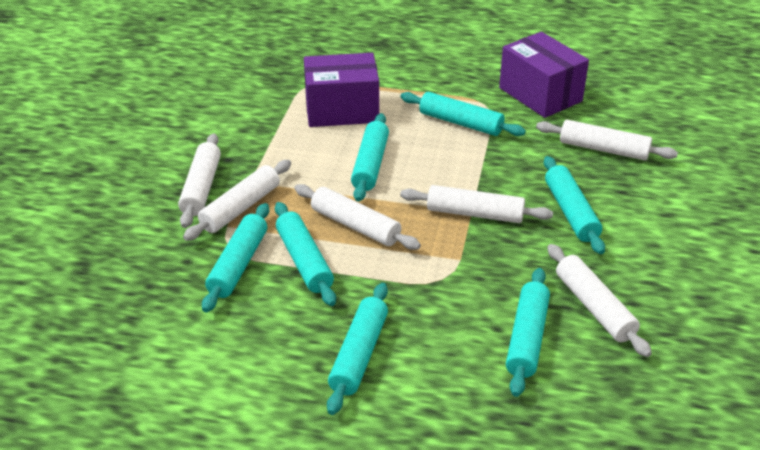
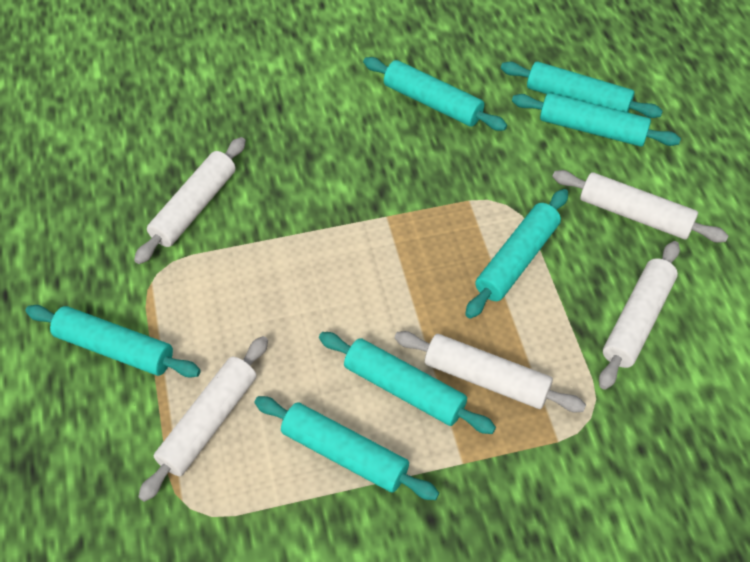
purple box: [304,53,379,127] [499,32,589,118] = 2 -> none = 0
white rolling pin: [178,134,221,228] [183,160,291,241] [295,184,421,250] [400,185,553,223] [536,120,678,160] [547,244,652,357] = 6 -> [134,137,246,264] [138,336,268,502] [394,331,586,412] [552,170,729,243] [599,241,680,390] = 5

